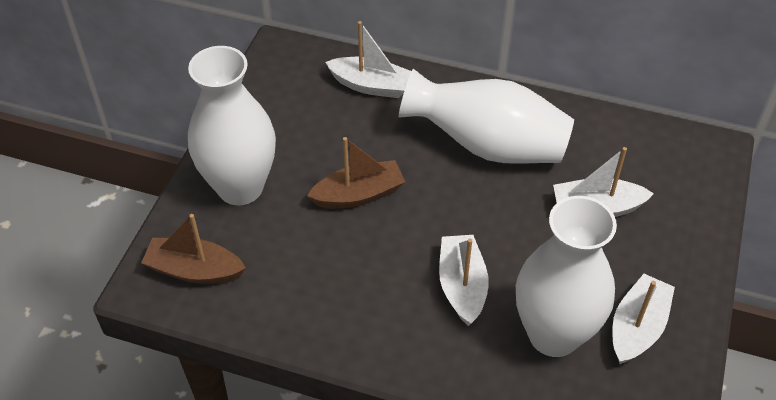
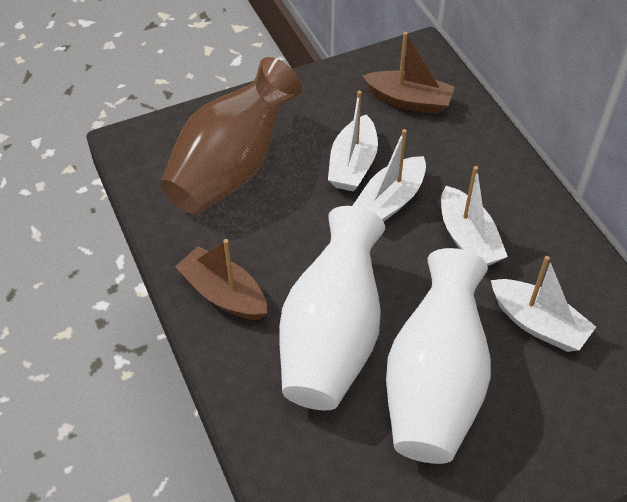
brown vase: none = 0 -> [160,57,302,214] = 1
white vase: [188,46,276,205] [399,69,574,164] [516,196,617,357] = 3 -> [279,206,385,411] [386,248,491,464] = 2

